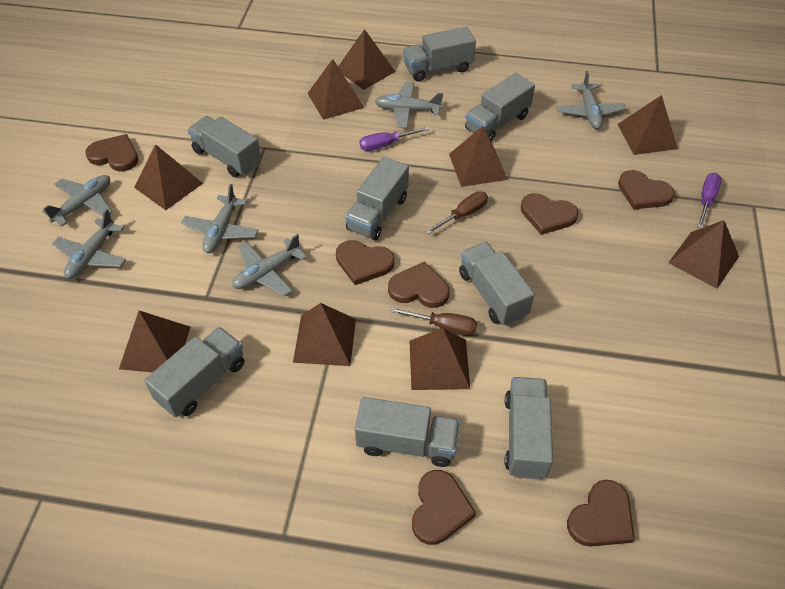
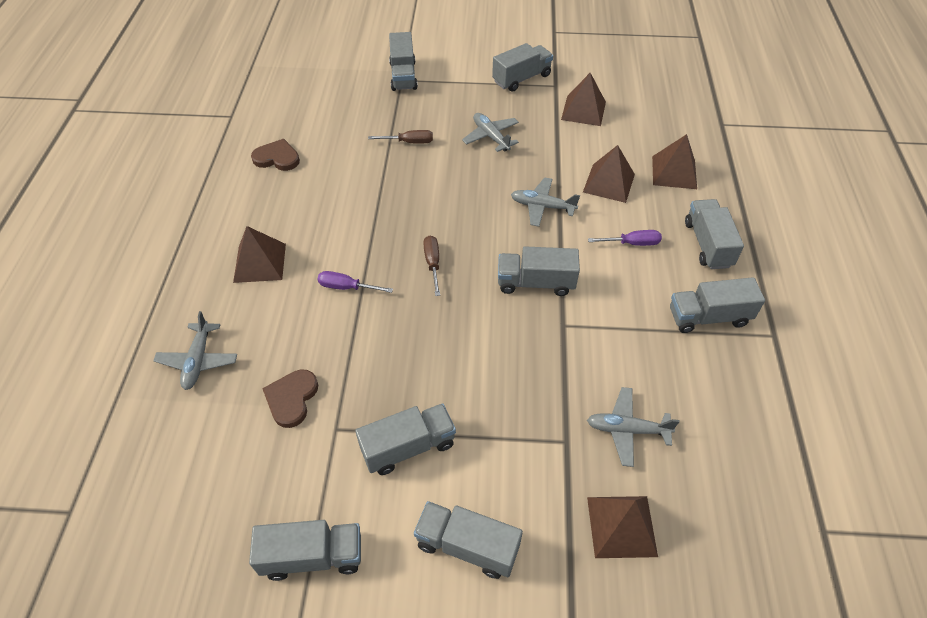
brown heart: [85,134,138,171] [336,240,395,285] [388,262,450,308] [412,470,476,545] [521,193,578,235] [567,480,635,547] [618,170,675,210] = 7 -> [251,139,300,171] [262,369,318,428] = 2
brown pyramid: [119,311,190,372] [134,144,203,210] [293,303,356,366] [308,59,364,120] [338,29,396,90] [410,328,470,390] [449,126,508,187] [617,95,678,155] [668,220,739,289] = 9 -> [233,226,286,283] [561,73,606,126] [583,145,635,203] [587,496,658,558] [652,134,697,189] = 5
grey plane: [42,175,112,226] [52,209,126,279] [181,184,259,253] [232,234,307,296] [375,82,443,128] [556,71,626,129] = 6 -> [153,311,237,390] [462,113,519,152] [511,177,580,227] [587,387,680,467] = 4

